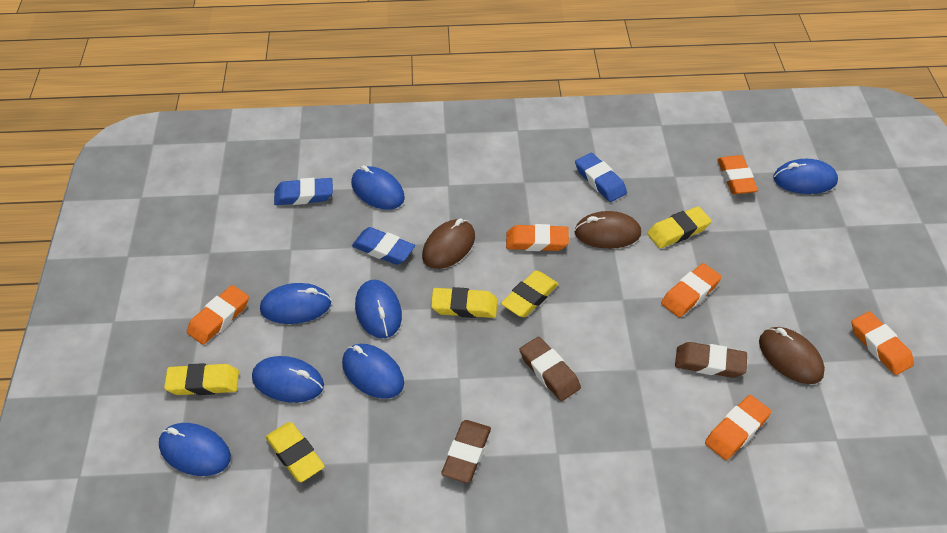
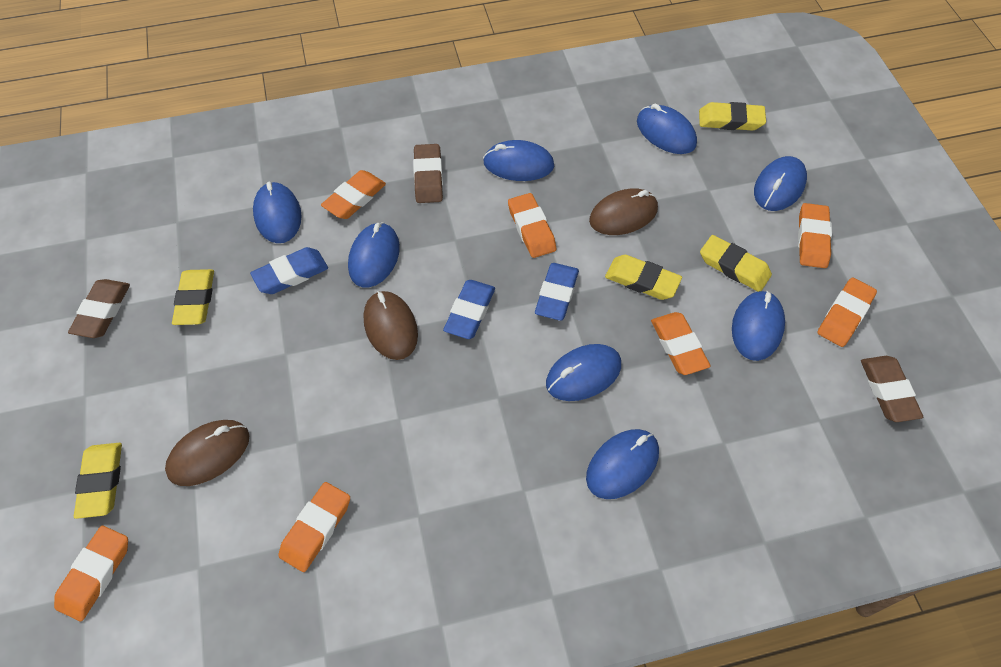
blue mouse: [159,423,231,476] [252,356,324,403] [260,283,331,324] [342,344,404,399] [351,165,405,210] [355,280,402,338] [773,159,838,194] = 7 -> [253,182,302,243] [348,222,400,288] [483,140,554,181] [546,344,621,401] [586,429,659,499] [637,104,697,154] [732,291,785,361] [754,156,807,211] = 8
orange eraser: [187,285,249,345] [506,224,569,251] [661,263,722,317] [705,395,771,460] [717,155,758,194] [852,311,914,375] = 6 -> [54,526,128,622] [278,482,350,572] [321,170,386,219] [508,193,556,258] [651,312,711,375] [798,203,832,268] [817,278,877,347] = 7

